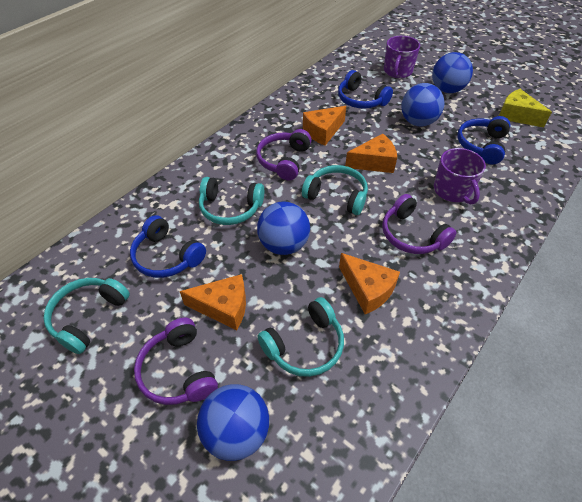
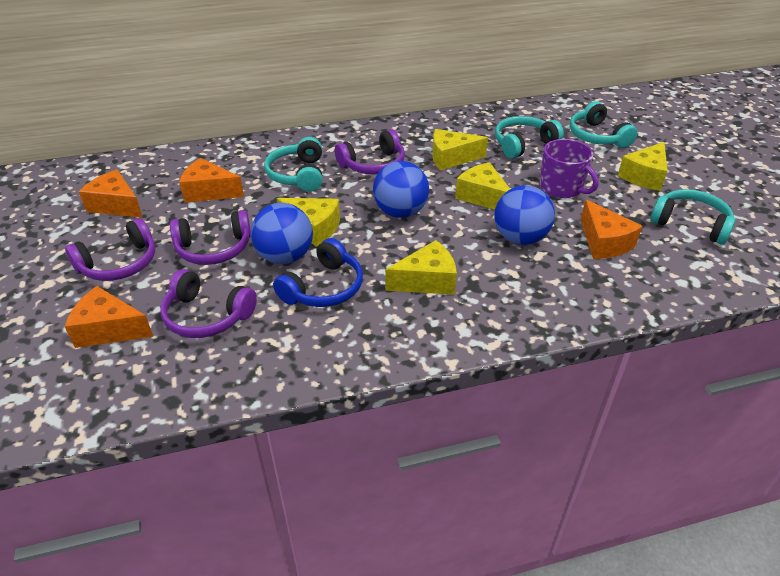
blue ball: [197,384,269,461] [257,202,310,255] [401,83,444,126] [432,52,473,93] = 4 -> [251,203,313,264] [373,161,429,218] [494,185,555,245] = 3
blue headphones: [130,215,206,278] [338,70,393,109] [457,116,510,165] = 3 -> [273,238,363,307] = 1
purple headphones: [134,318,218,405] [256,129,312,181] [382,194,457,254] = 3 -> [65,218,155,281] [160,269,257,338] [170,210,251,265] [335,129,405,175] = 4
purple mug: [384,36,420,78] [434,148,486,205] = 2 -> [540,139,599,198] = 1
yellow cheese: [499,89,552,127] = 1 -> [277,198,340,247] [385,240,457,295] [432,129,488,171] [455,162,510,210] [618,142,667,191] = 5

